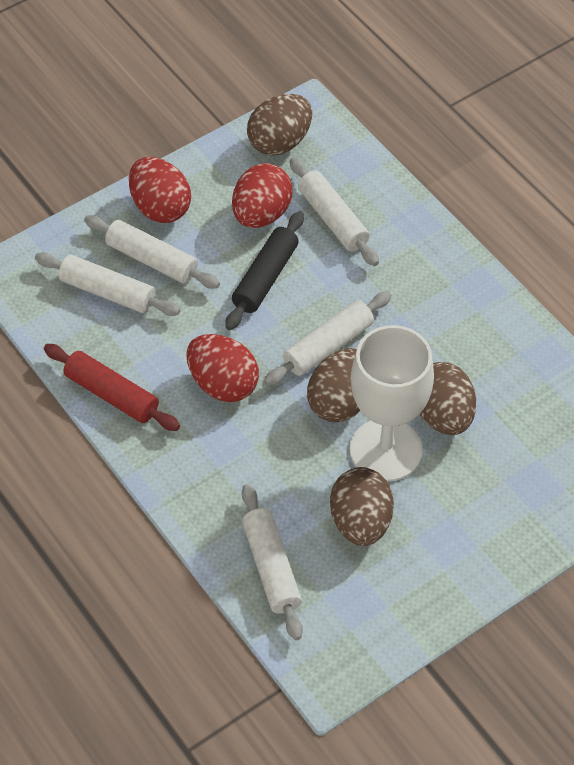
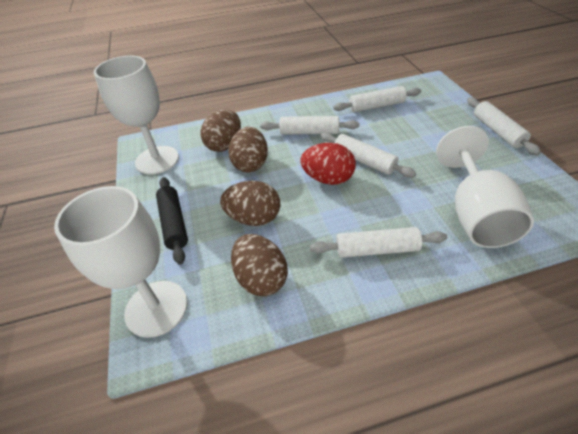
red egg: [129,157,191,223] [186,334,259,402] [232,163,293,228] = 3 -> [301,143,356,185] = 1
red rolling pin: [44,344,180,431] = 1 -> none = 0
white goblet: [350,325,434,481] = 1 -> [54,186,188,338] [94,56,179,175] [436,126,534,248] = 3

